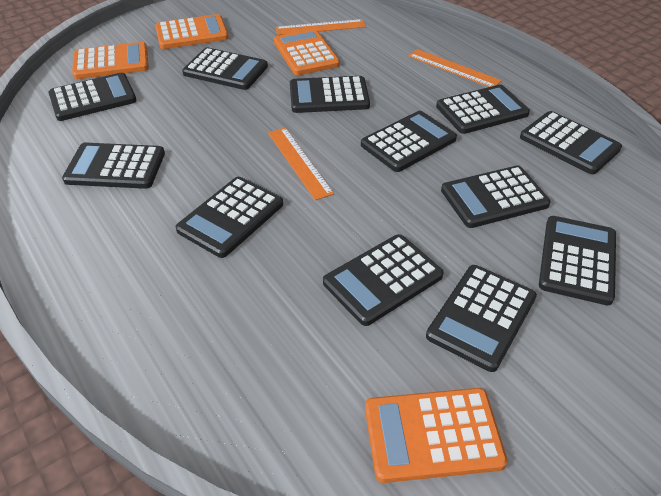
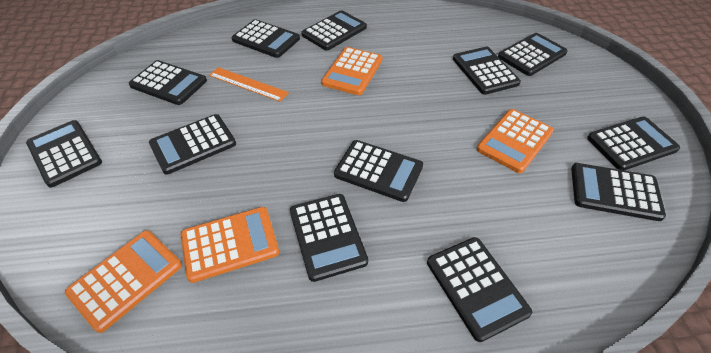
orange ruler: [268,128,334,200] [275,19,366,35] [408,49,502,87] = 3 -> [209,67,289,102] = 1

